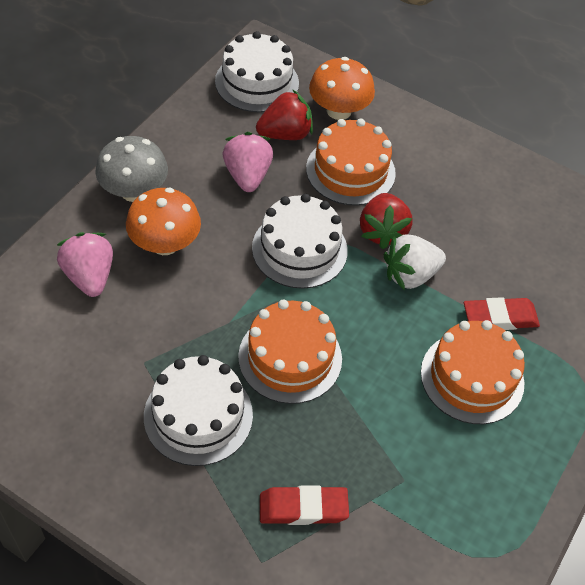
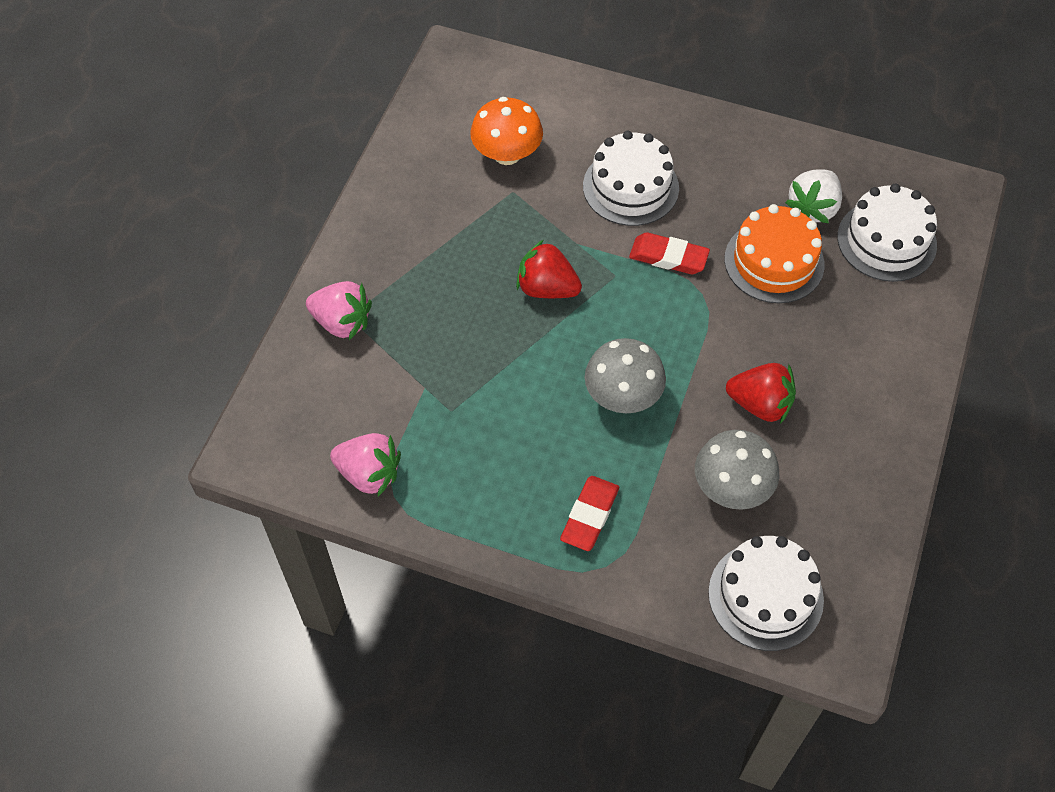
grey mushroom: [95,136,168,202] = 1 -> [585,338,666,413] [695,430,779,510] = 2
orange cake: [238,299,342,404] [306,118,396,206] [421,320,525,424] = 3 -> [724,204,824,303] = 1
orange mushroom: [126,188,201,255] [309,57,375,120] = 2 -> [470,97,543,165] = 1

